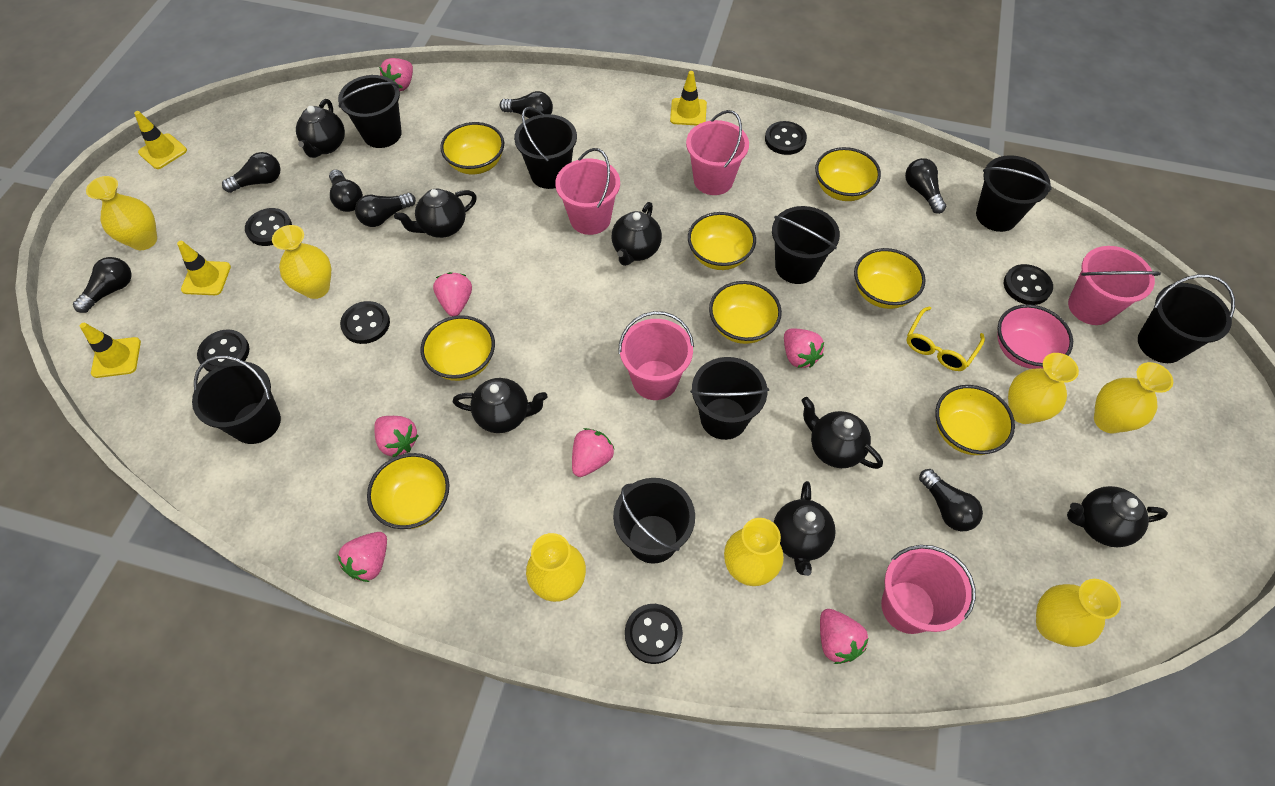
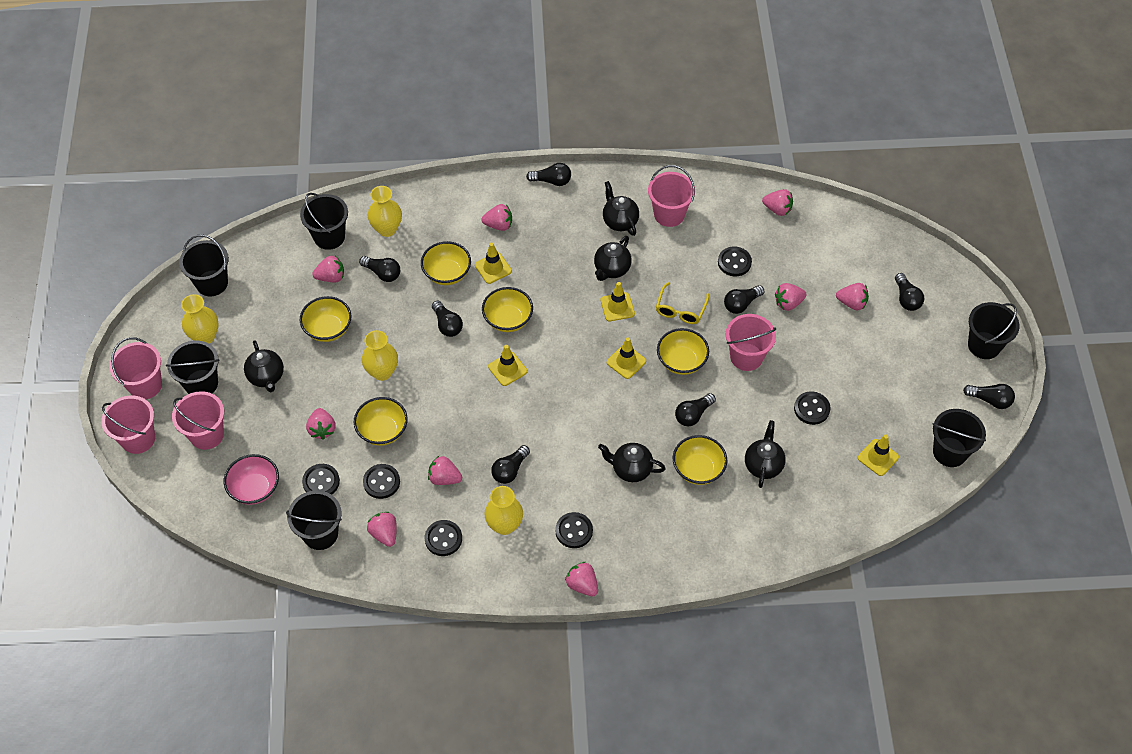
black bucket: [192,355,281,444] [338,75,402,148] [514,107,577,189] [613,478,695,564] [690,357,769,440] [772,206,840,284] [976,155,1052,232] [1138,274,1235,363] = 8 -> [166,340,220,394] [179,235,229,296] [286,490,342,550] [300,193,348,250] [932,409,986,467] [968,302,1019,359] = 6
black light bulb: [73,257,132,313] [222,152,280,193] [329,169,363,212] [355,193,416,227] [500,91,553,118] [905,158,946,214] [919,469,983,531] = 7 -> [359,256,400,282] [432,301,463,337] [491,445,530,484] [526,163,571,186] [675,393,716,426] [724,285,764,314] [895,273,924,311] [963,384,1015,409] = 8
black teapot: [296,99,345,158] [394,188,477,238] [453,378,548,433] [611,202,662,266] [774,481,836,576] [802,397,883,469] [1067,486,1168,547] = 7 -> [244,340,284,392] [594,236,632,281] [598,443,666,482] [603,181,639,236] [745,420,786,488] = 5
pink strawberry: [337,532,387,582] [374,416,419,457] [379,58,413,91] [433,272,472,316] [572,428,614,477] [784,329,824,368] [820,609,869,664] = 7 -> [306,408,336,440] [312,256,344,283] [367,512,397,547] [428,456,462,485] [481,204,512,231] [565,562,598,596] [762,189,793,216] [775,283,807,311] [836,283,869,310] = 9
yellow bowl: [367,453,449,529] [421,315,495,381] [440,122,504,174] [688,212,756,270] [709,281,782,344] [815,147,881,201] [854,248,926,309] [935,385,1015,455] = 8 -> [300,296,352,342] [354,397,408,446] [421,241,471,285] [482,287,533,332] [657,328,709,375] [673,435,727,485] = 6
yellow traffic cone: [80,323,141,378] [134,111,187,169] [177,241,231,295] [670,71,707,126] = 4 -> [475,243,512,284] [488,345,527,386] [601,282,635,321] [607,337,646,379] [858,435,899,476] = 5
yellow vase: [86,176,157,250] [272,225,331,299] [526,533,586,602] [724,518,784,586] [1008,353,1079,424] [1036,579,1121,647] [1094,362,1173,433] = 7 -> [181,294,219,344] [362,330,398,381] [368,186,402,237] [484,486,523,535] = 4

